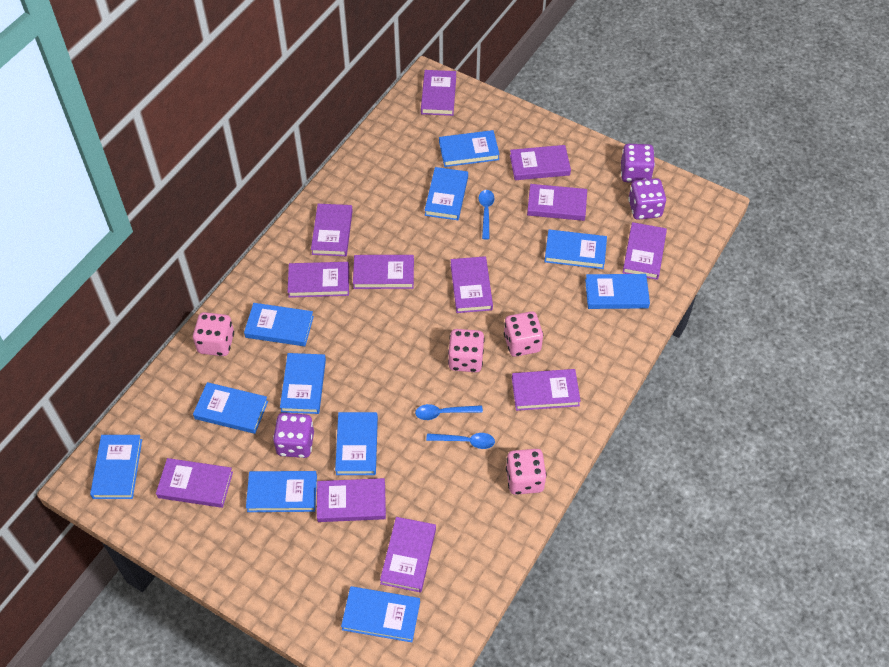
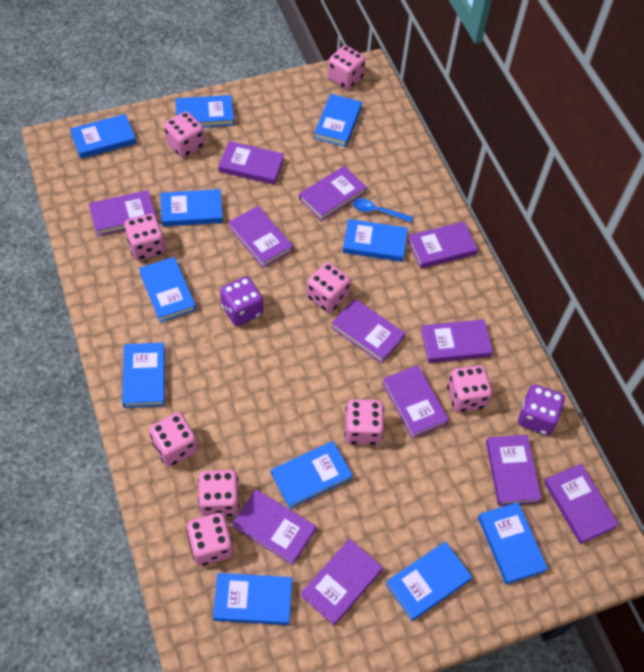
blue spoon: [415,404,483,420] [426,433,495,449] [479,190,495,240] = 3 -> [353,198,413,223] = 1
pink dice: [193,312,234,356] [448,329,485,372] [504,311,543,357] [506,449,547,495] = 4 -> [124,214,165,260] [149,412,198,466] [164,111,205,158] [186,513,233,566] [198,470,239,516] [307,262,351,313] [328,45,366,90] [344,399,384,445] [447,365,492,412] = 9
purple dice: [273,413,314,458] [621,144,655,183] [628,178,666,220] = 3 -> [220,276,263,326] [518,385,565,435] = 2

